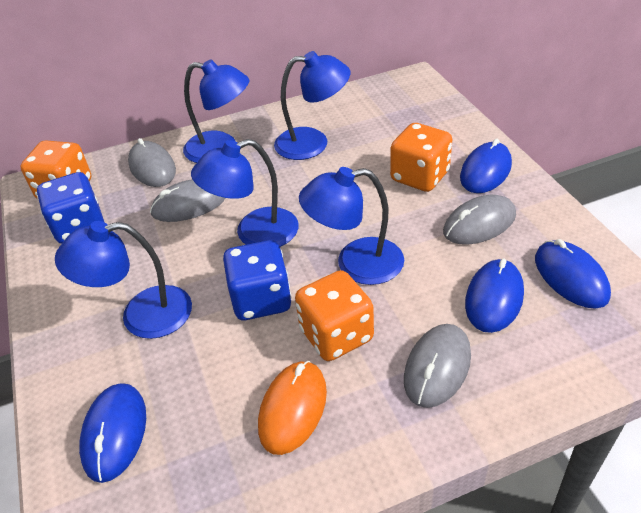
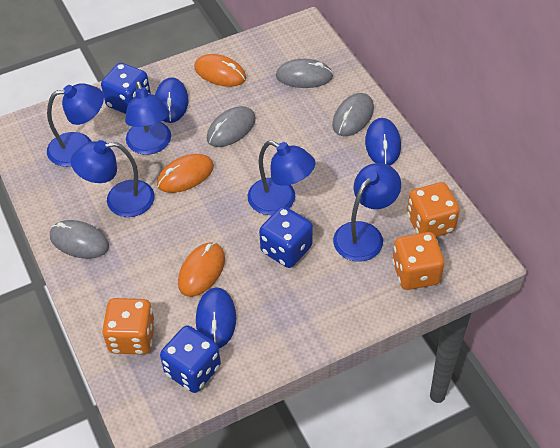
blue dice: [37,172,104,244] [223,240,292,320] = 2 -> [101,63,151,114] [160,325,221,393] [259,206,313,268] = 3
blue mouse: [79,383,146,483] [460,139,512,193] [465,258,524,333] [535,239,611,308] = 4 -> [155,77,189,123] [196,287,236,348] [365,118,401,166] = 3
orange mouse: [258,361,327,455] = 1 -> [157,154,214,193] [178,242,225,297] [194,54,246,87] = 3

